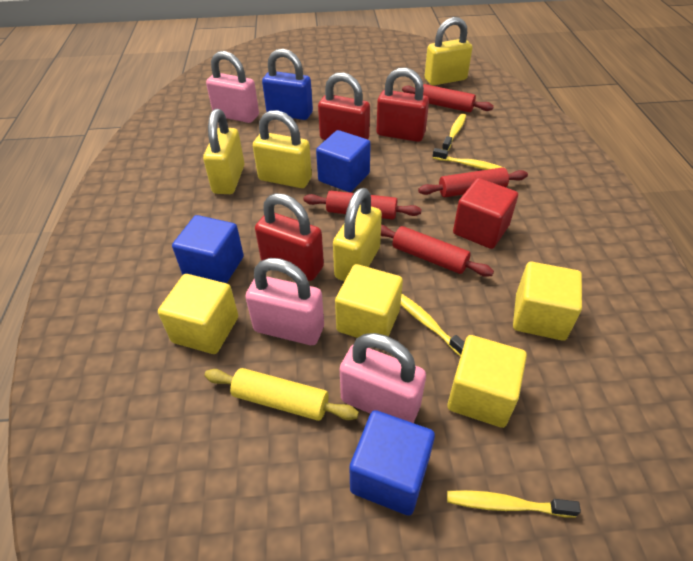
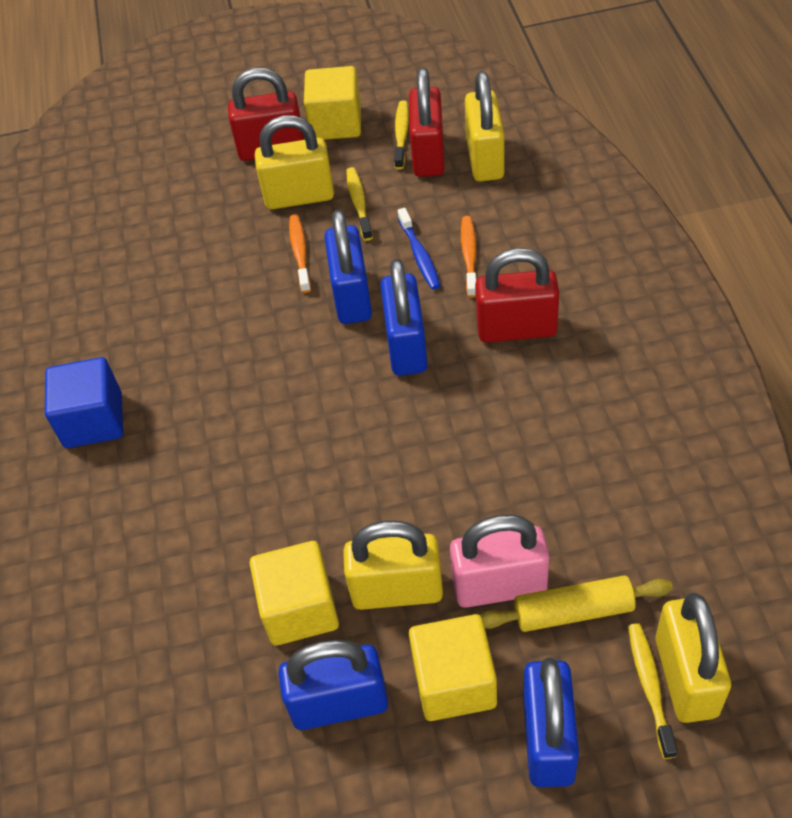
blue cube: [172,215,244,283] [316,130,371,192] [350,410,435,516] = 3 -> [45,357,123,448] = 1
blue padlock: [262,49,313,120] = 1 -> [278,640,388,730] [324,210,372,324] [380,259,427,376] [523,657,579,787] = 4
blue toothbrush: none = 0 -> [398,208,441,289] = 1
orange toothbrush: none = 0 -> [289,215,311,293] [461,216,476,298] = 2
pink padlock: [206,51,259,123] [245,258,324,345] [340,333,426,423] = 3 -> [450,515,549,608] = 1
red cube: [453,178,518,249] = 1 -> none = 0
red rolling pin: [303,191,422,219] [381,225,494,277] [402,84,494,112] [418,167,528,197] = 4 -> none = 0
yellow cube: [158,274,238,354] [335,264,403,338] [447,335,527,428] [513,262,582,341] = 4 -> [249,541,339,646] [304,66,361,140] [409,614,497,721] = 3
yellow toothbrush: [401,294,465,357] [433,148,504,170] [442,114,466,150] [447,490,581,518] = 4 -> [346,167,373,241] [394,100,409,170] [628,623,678,759] = 3

